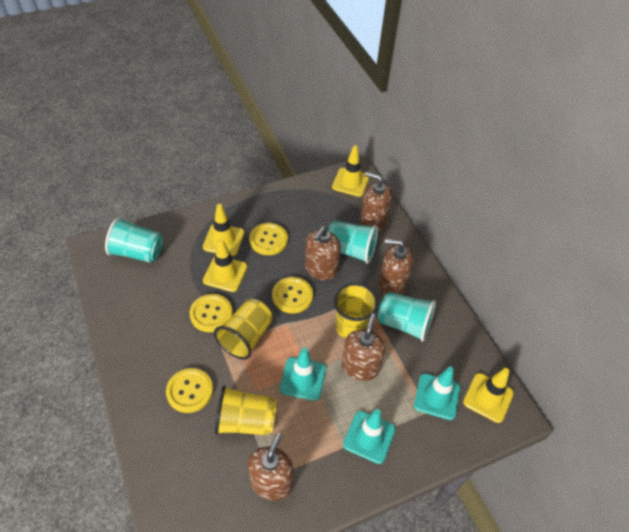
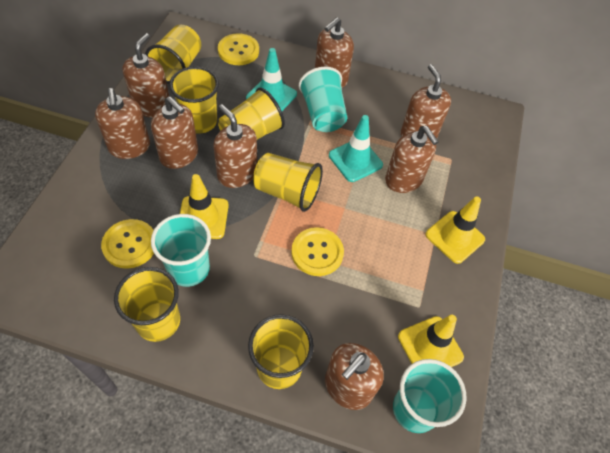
brown soap dispenser: [248,433,293,501] [305,226,341,280] [342,314,386,381] [360,172,392,232] [379,239,413,295] = 5 -> [95,88,150,159] [122,33,169,118] [151,97,198,169] [213,104,257,188] [315,17,354,88] [325,343,384,410] [385,126,439,193] [401,64,451,139] = 8
turquoise traffic cone: [280,348,326,401] [343,409,396,464] [414,367,460,420] = 3 -> [246,48,297,111] [329,115,383,182] = 2
yellow button: [166,368,213,413] [190,294,233,332] [249,223,288,255] [272,277,313,314] = 4 -> [101,219,154,269] [218,33,259,65] [291,227,344,276] = 3
yellow cup: [214,299,273,360] [215,385,277,436] [334,283,378,339] = 3 -> [114,267,180,342] [145,25,201,84] [169,67,219,134] [218,88,285,140] [248,314,314,389] [253,153,323,212] = 6
yellow traffic cone: [203,204,244,256] [203,238,248,292] [332,145,370,197] [463,368,514,423] = 4 -> [180,174,229,239] [398,315,464,367] [425,196,485,264] = 3

